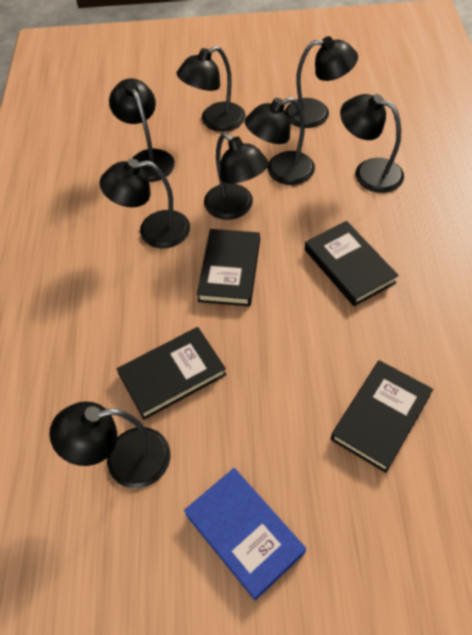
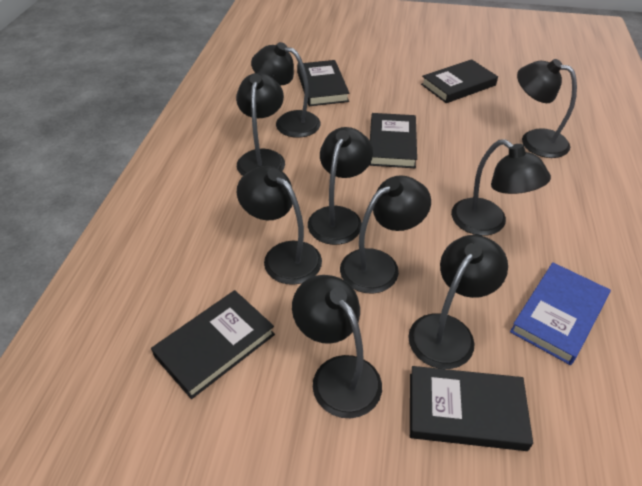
black book: [117,327,226,420] [197,229,260,306] [305,221,399,306] [331,360,433,473] = 4 -> [151,290,275,399] [297,60,349,106] [369,113,417,168] [410,366,533,451] [421,59,498,103] = 5
black lamp: [49,401,170,488] [99,159,190,248] [109,78,175,182] [177,46,245,132] [204,133,269,220] [245,97,315,185] [285,36,358,128] [340,94,404,193] = 8 -> [236,73,285,176] [237,166,322,285] [251,42,321,138] [292,275,382,418] [308,127,373,245] [340,175,431,294] [408,235,508,369] [451,139,551,236] [517,59,577,158] = 9

